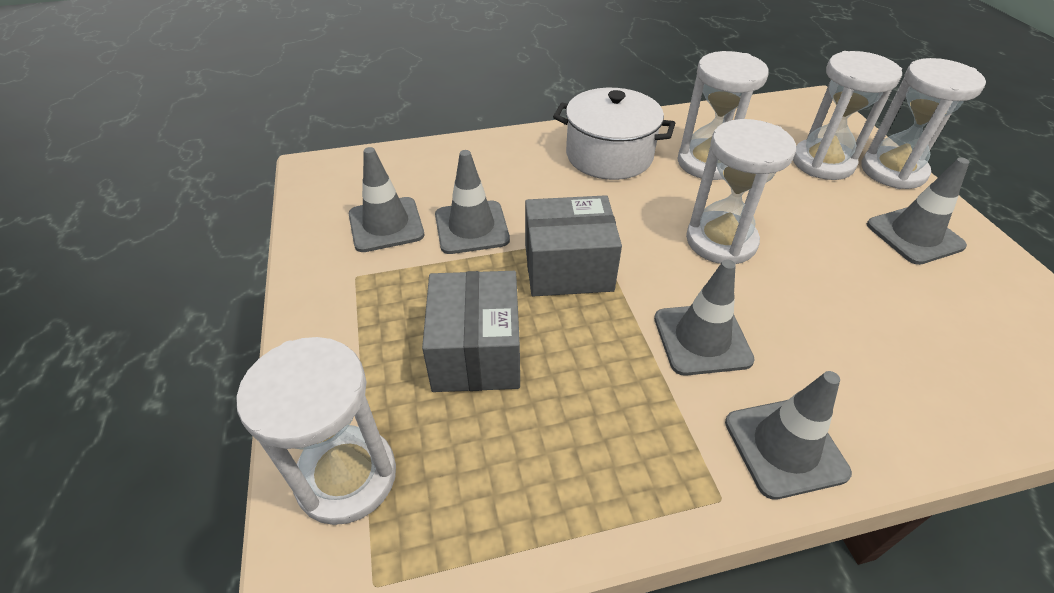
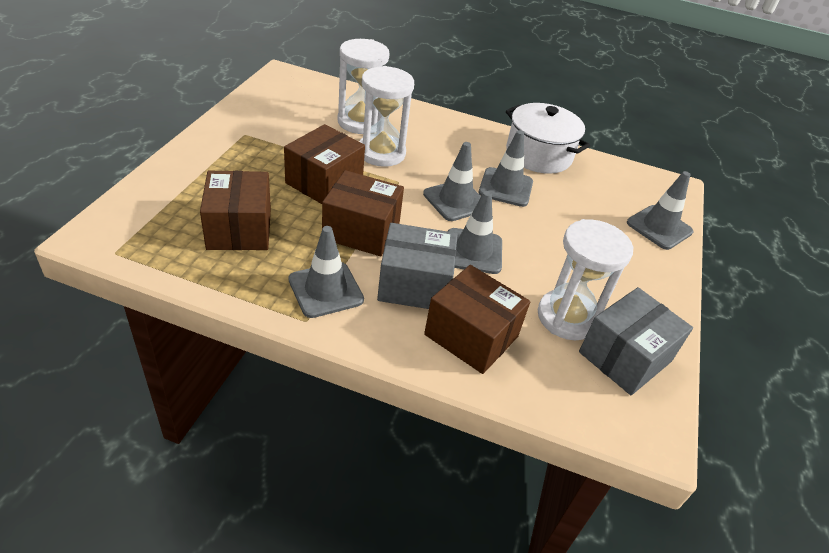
brown box: none = 0 -> [200,171,271,250] [284,124,365,204] [322,170,404,256] [424,265,530,374] = 4
white hourglass: [236,337,396,525] [677,51,769,180] [686,119,796,264] [793,51,902,180] [862,58,986,189] = 5 -> [338,39,390,134] [359,66,414,167] [538,219,634,340] = 3

